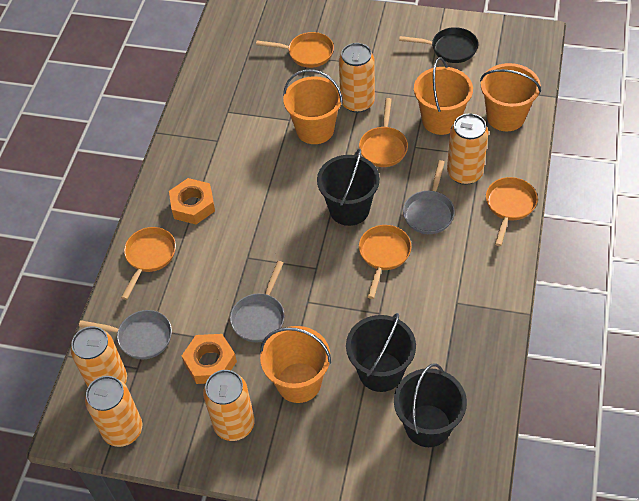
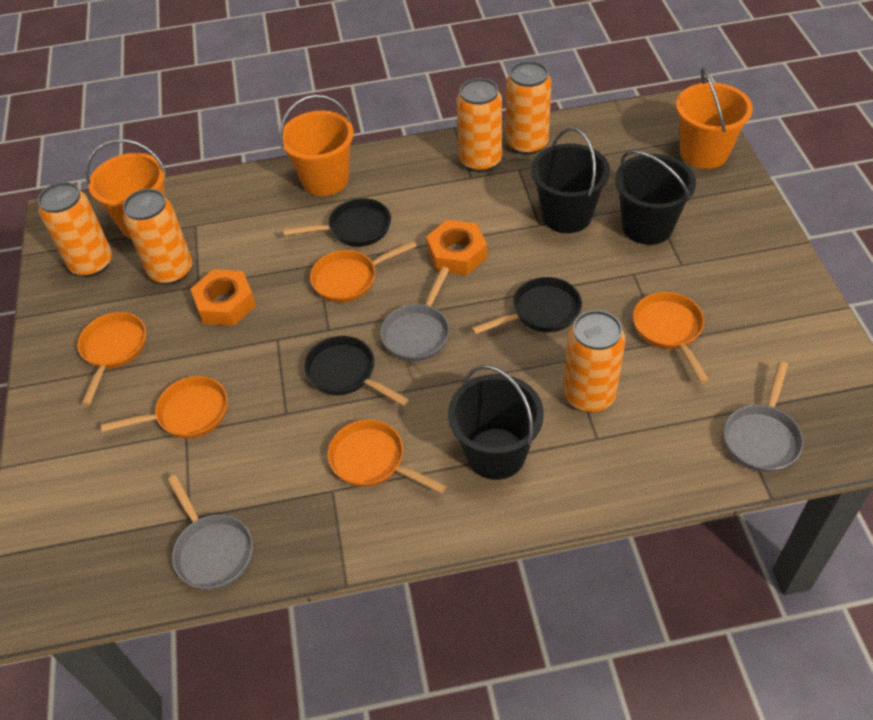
black pan: [399,27,478,63] = 1 -> [283,198,391,247] [304,336,409,406] [471,277,582,334] = 3
orange bucket: [260,326,331,403] [283,69,343,144] [414,57,473,135] [480,63,541,131] = 4 -> [85,139,167,239] [279,95,354,196] [676,68,753,169] = 3

